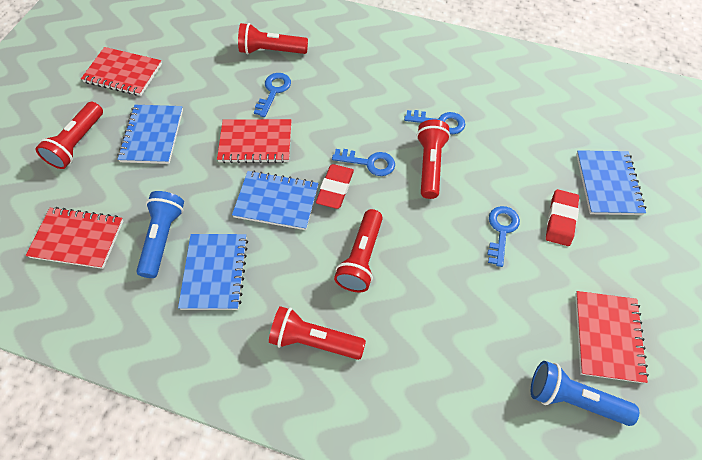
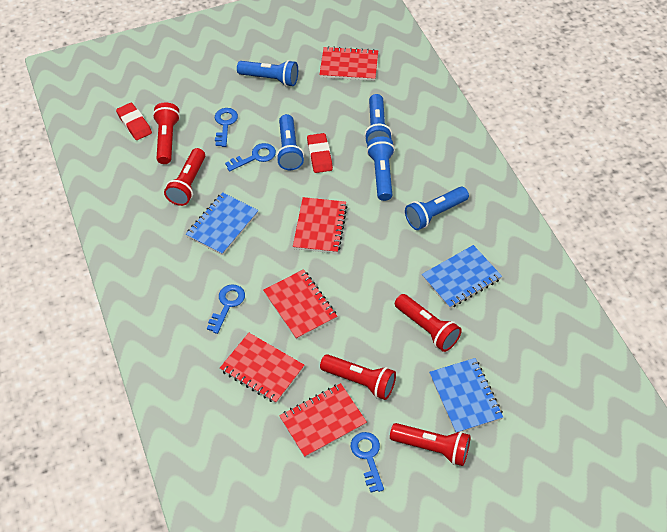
blue flashlight: [137,191,184,278] [531,361,639,426] = 2 -> [237,60,298,87] [276,114,304,170] [364,94,392,144] [367,137,395,201] [405,187,469,230] = 5
blue notebook: [117,105,183,164] [178,234,248,310] [232,171,319,230] [576,150,646,215] = 4 -> [186,192,258,255] [422,245,502,309] [429,358,503,433] = 3
red notebook: [26,207,123,269] [81,47,162,96] [217,119,291,163] [575,291,649,383] = 4 -> [220,333,304,403] [263,269,337,340] [280,383,367,458] [293,197,347,254] [319,46,378,81] = 5

